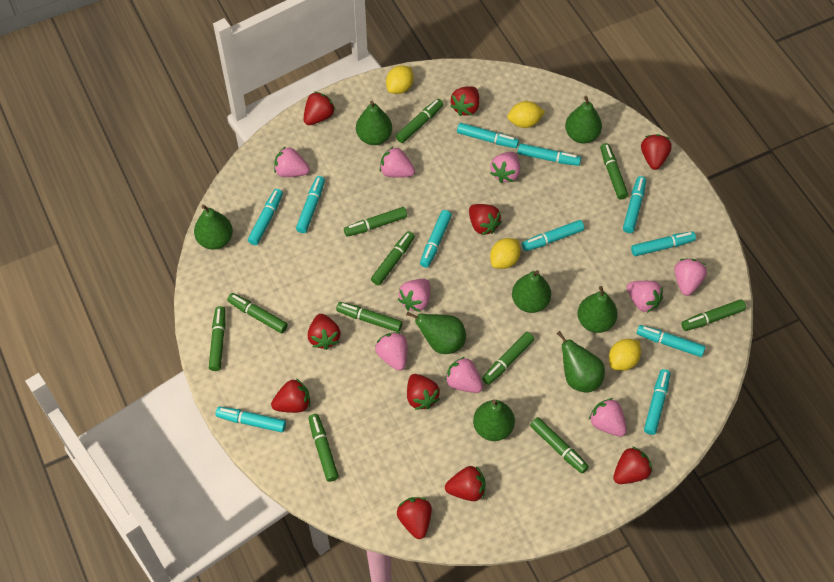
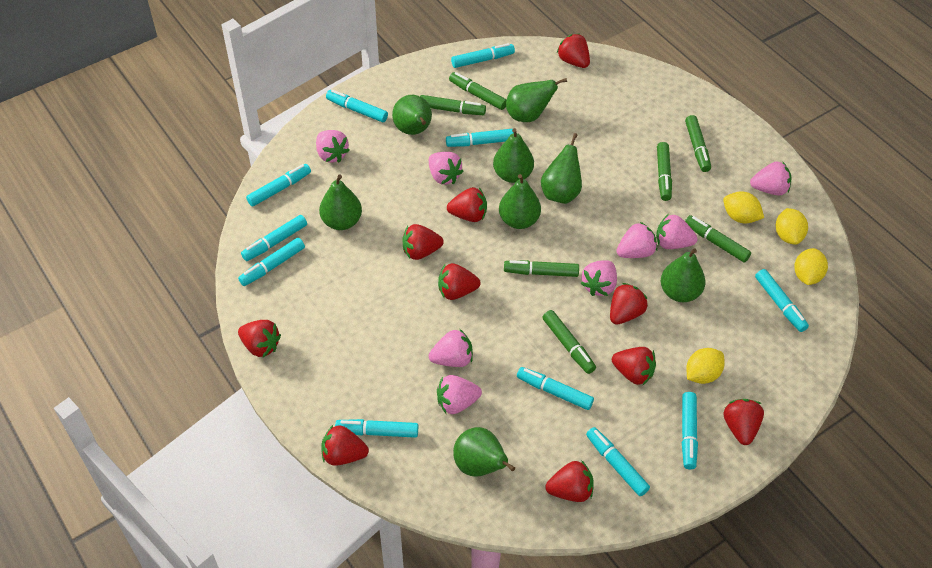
green marker: [209,306,225,371] [227,293,288,333] [308,414,339,482] [336,302,403,332] [344,207,407,237] [371,231,415,285] [396,99,443,143] [482,332,534,385] [530,417,589,473] [600,143,628,200] [681,299,746,331] = 11 -> [420,95,486,115] [449,72,506,110] [504,260,579,277] [543,310,596,374] [657,142,672,201] [685,115,711,172] [685,215,751,263] = 7
pink strawberry: [274,146,310,177] [375,332,407,371] [380,147,415,178] [398,279,430,312] [445,357,483,393] [490,152,520,183] [589,398,627,437] [627,281,663,313] [674,259,707,296] = 9 -> [316,130,350,163] [429,152,464,185] [429,329,473,367] [437,375,482,414] [581,260,617,296] [616,222,657,258] [656,214,698,249] [750,162,792,195] = 8

